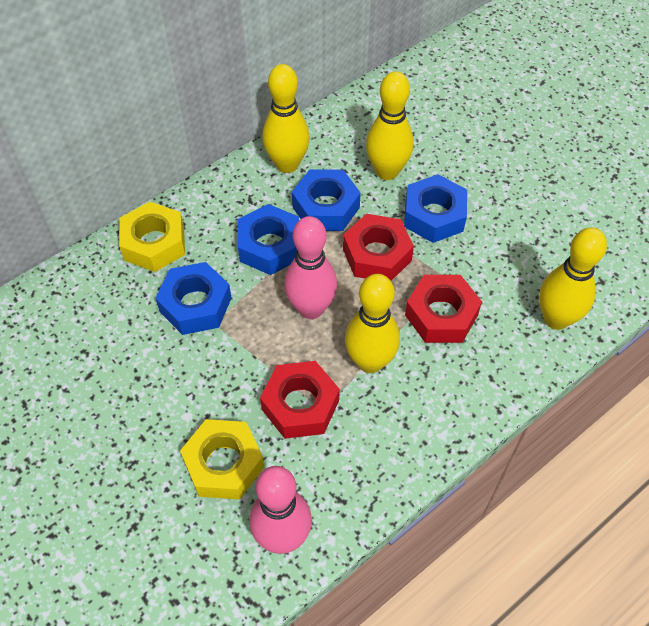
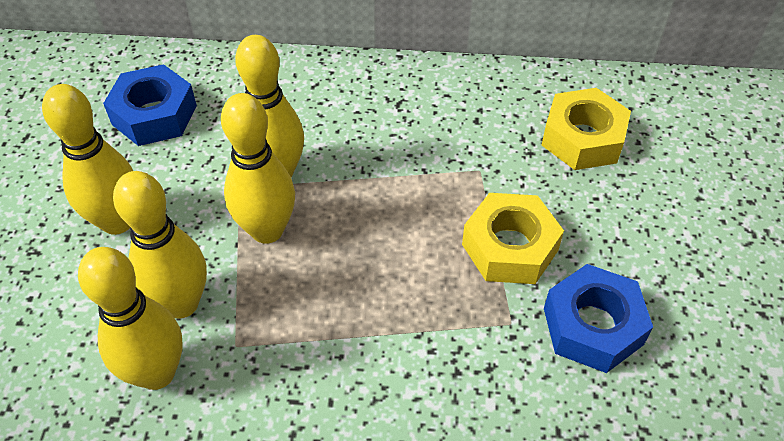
blue nut: [156,262,232,335] [238,204,299,275] [292,169,361,231] [404,174,467,243] = 4 -> [103,64,197,146] [544,264,653,373] = 2
pink bowling pin: [250,466,312,554] [284,216,337,319] = 2 -> none = 0
red nut: [260,361,339,439] [343,214,414,281] [405,275,482,343] = 3 -> none = 0
yellow bowling pin: [262,64,310,173] [345,274,400,373] [366,71,413,180] [539,227,607,330] = 4 -> [42,84,133,235] [78,247,182,390] [113,171,207,319] [221,93,295,244] [235,35,304,178] = 5

